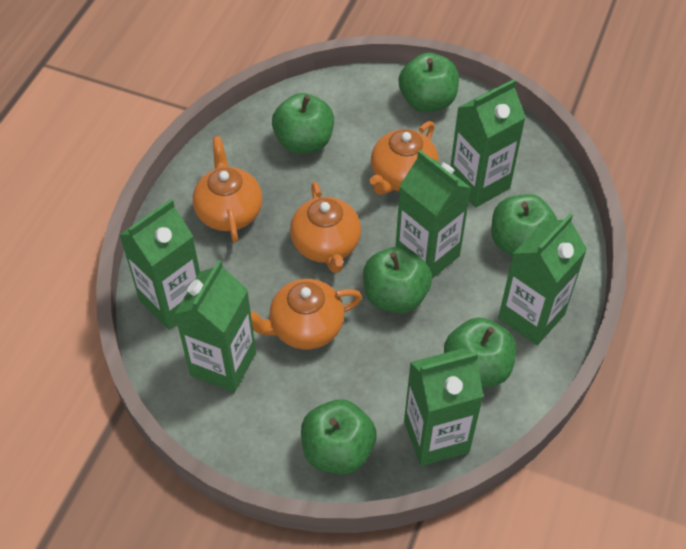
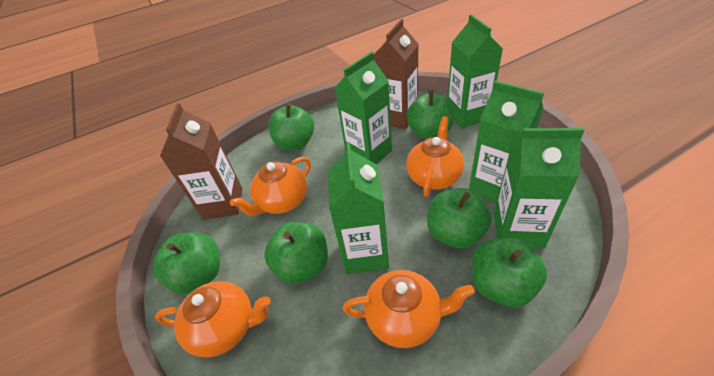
brown carton: none = 0 -> [160,103,242,220] [374,19,419,129] = 2
green carton: [120,199,200,330] [174,260,256,393] [396,150,471,279] [404,348,484,466] [450,79,526,208] [498,213,587,345] = 6 -> [328,142,389,274] [335,52,392,164] [447,14,503,128] [469,81,544,203] [494,128,585,249] = 5

